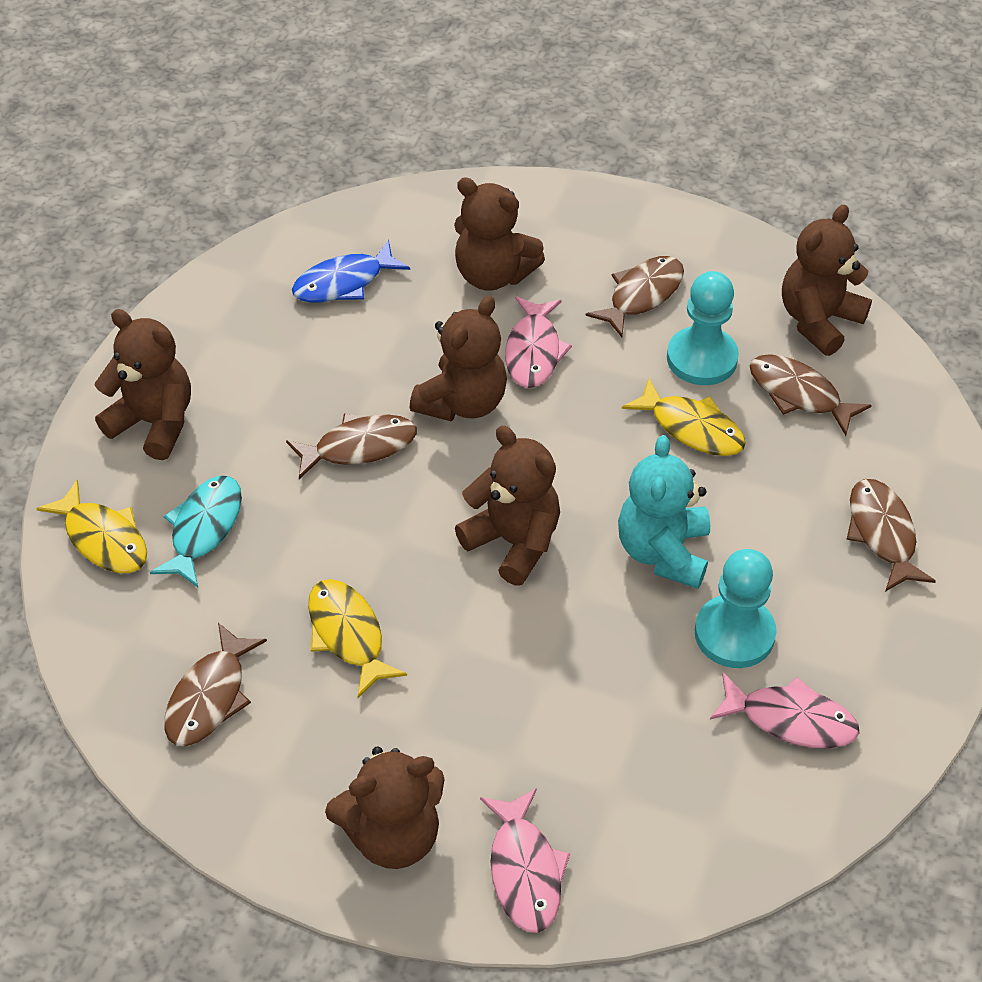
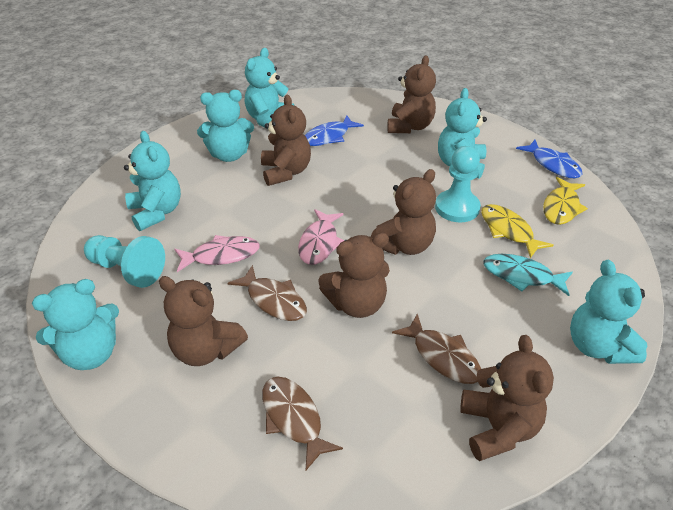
blue fish: [292,240,410,303] = 1 -> [305,115,364,146] [516,140,582,179] = 2
brown fish: [164,623,267,746] [286,414,417,479] [586,256,684,337] [750,354,872,436] [846,479,936,592] = 5 -> [228,265,307,321] [262,377,343,470] [392,313,481,384] = 3
pink fish: [480,788,570,933] [505,296,572,388] [710,672,860,749] = 3 -> [175,235,260,272] [298,209,344,265] = 2
turquoise teddy bear: [618,435,710,589] = 1 -> [32,279,119,370] [124,131,181,231] [197,90,254,162] [245,48,294,129] [438,88,487,179] [570,260,648,364] = 6
yellow fish: [36,480,147,573] [308,579,407,698] [622,378,746,456] = 3 -> [481,204,554,258] [543,177,588,225] = 2

